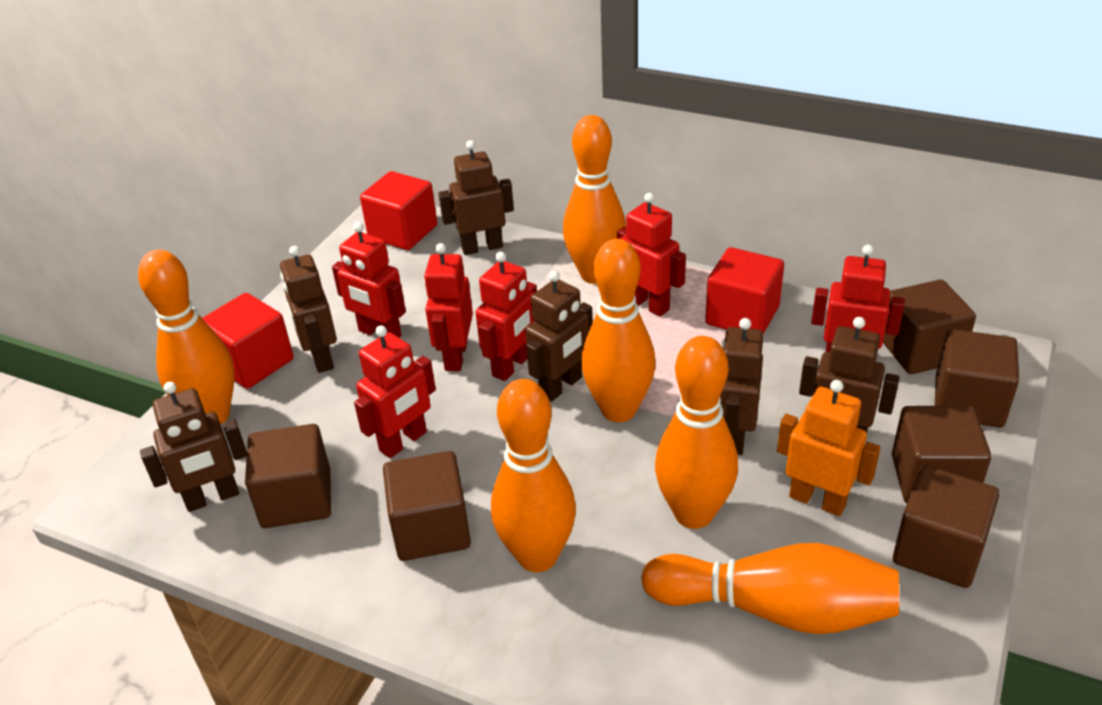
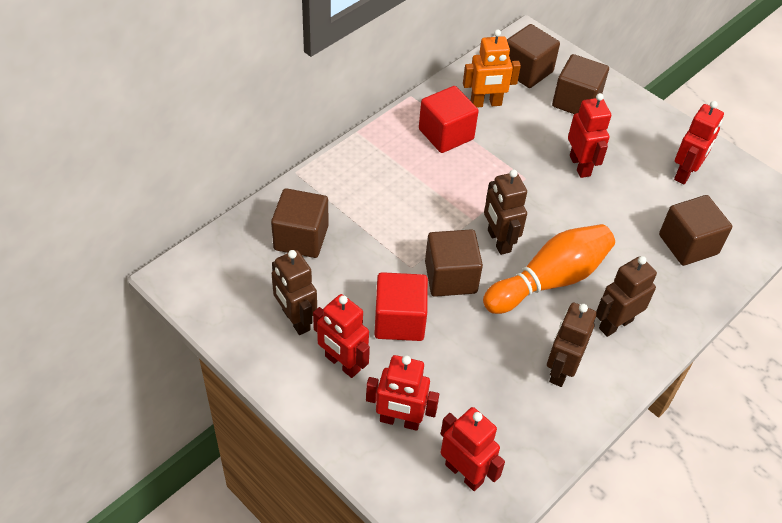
brown cube: [245,424,331,528] [383,451,471,561] [883,280,976,374] [892,406,991,503] [893,466,999,588] [935,329,1019,428] = 6 -> [271,188,329,258] [425,229,483,297] [507,24,560,88] [552,54,609,114] [659,195,732,266] = 5
brown robot: [140,382,247,512] [280,246,337,373] [439,140,514,255] [525,271,593,402] [720,318,763,455] [799,317,900,433] = 6 -> [272,250,317,335] [484,169,527,255] [547,302,597,387] [596,256,657,337] = 4
orange bowling pin: [138,250,235,425] [491,379,576,572] [563,115,626,284] [581,239,656,422] [641,543,899,634] [655,336,738,529] = 6 -> [483,224,615,314] = 1
red cube: [202,293,294,389] [360,171,437,250] [705,247,784,334] = 3 -> [374,272,428,341] [419,86,479,153] = 2
red robot: [332,222,406,338] [354,325,436,458] [424,243,473,371] [475,252,537,381] [617,193,686,317] [811,245,905,352] = 6 -> [313,294,370,378] [366,355,439,431] [441,407,505,491] [568,93,611,178] [674,101,724,184] = 5

